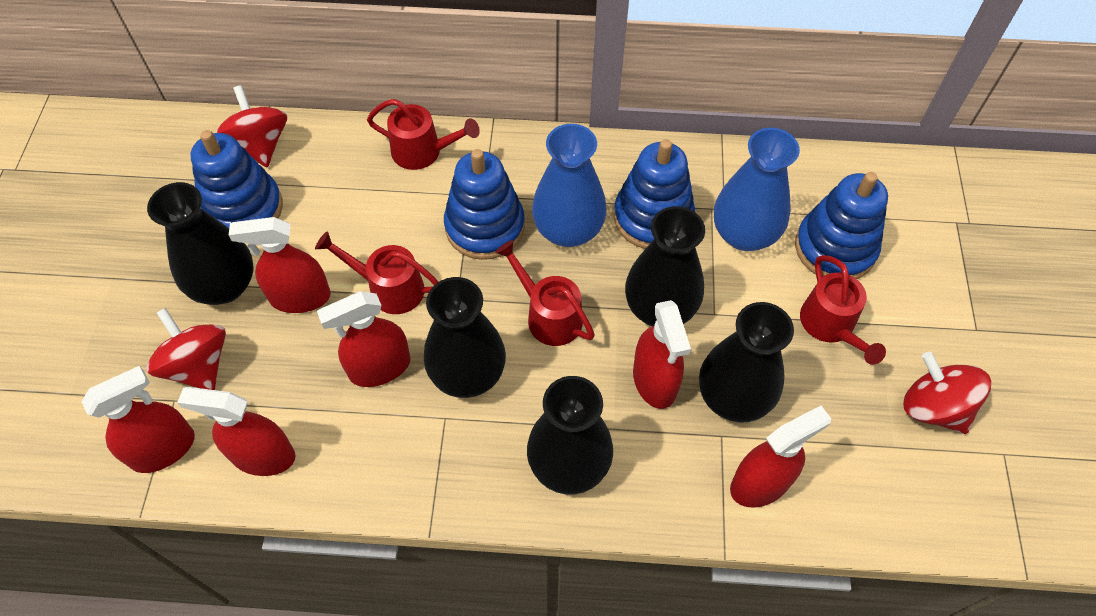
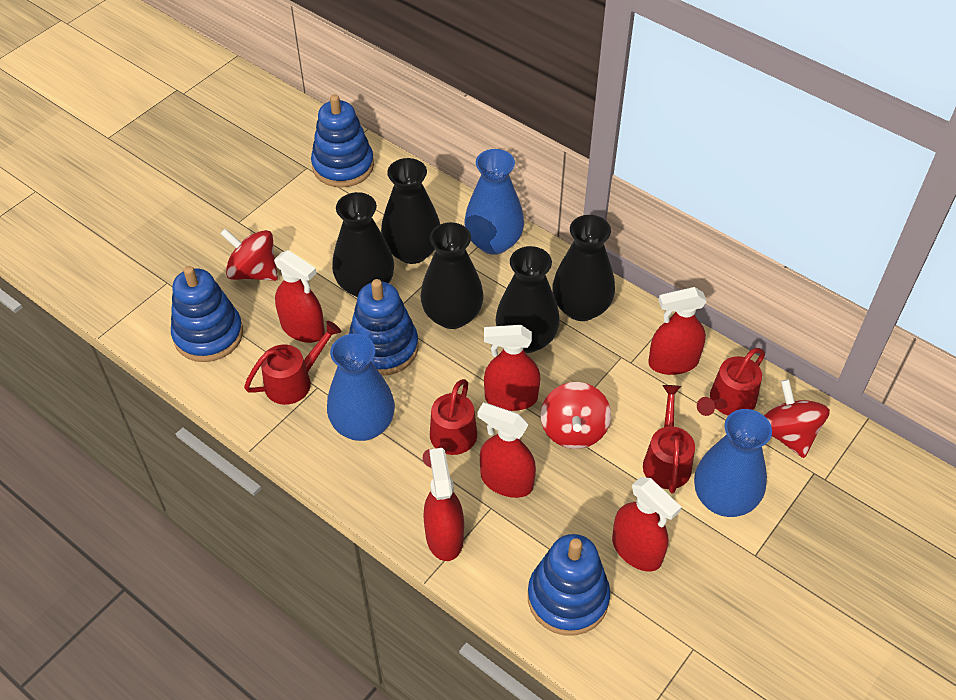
blue vase: [532,124,607,247] [714,128,800,251] = 2 -> [327,334,395,441] [464,149,524,255] [694,409,772,517] = 3

